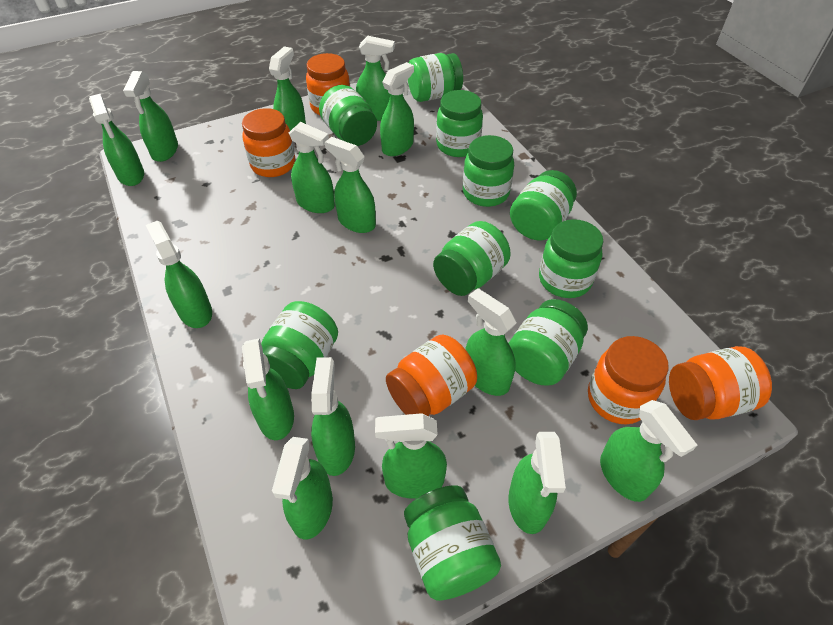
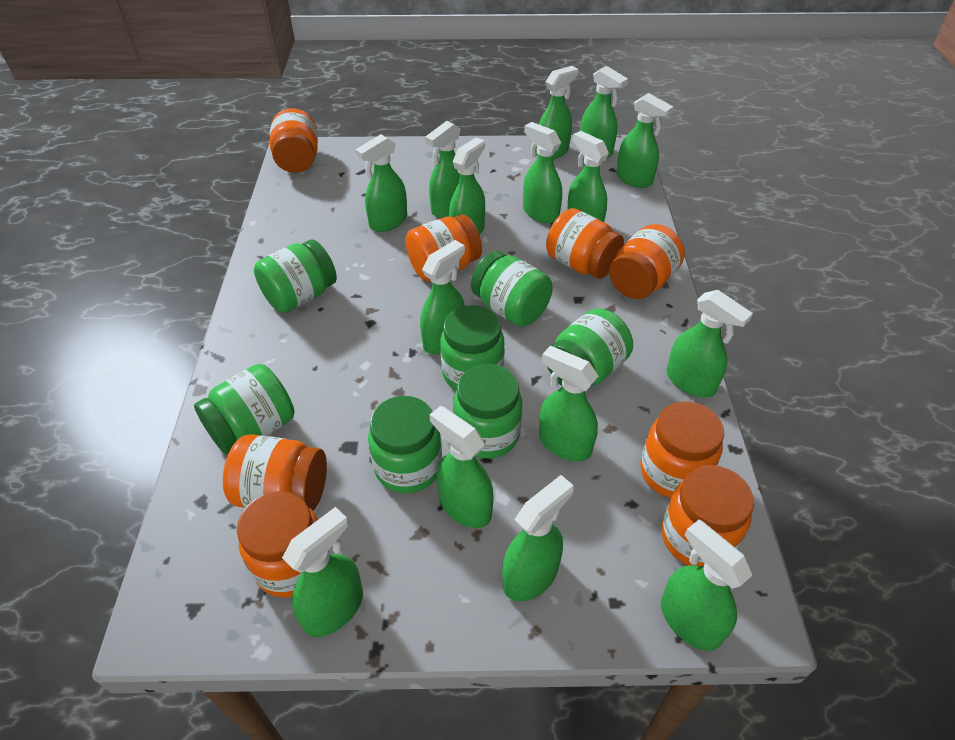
green jar: [261,301,338,389] [319,85,377,146] [404,485,501,601] [408,53,463,102] [433,221,511,296] [436,90,483,157] [463,135,514,207] [508,299,588,386] [510,170,577,241] [539,219,603,298] = 10 -> [194,364,295,455] [254,239,337,313] [368,396,442,493] [440,305,505,390] [453,364,522,458] [471,251,553,327] [547,308,633,386] = 7
orange jar: [242,108,295,177] [306,53,350,115] [386,334,477,416] [588,336,669,424] [669,346,772,420] = 5 -> [223,434,327,511] [237,491,318,597] [270,108,318,173] [406,215,482,281] [546,208,624,279] [609,224,685,299] [640,401,724,498] [661,465,754,566] = 8

